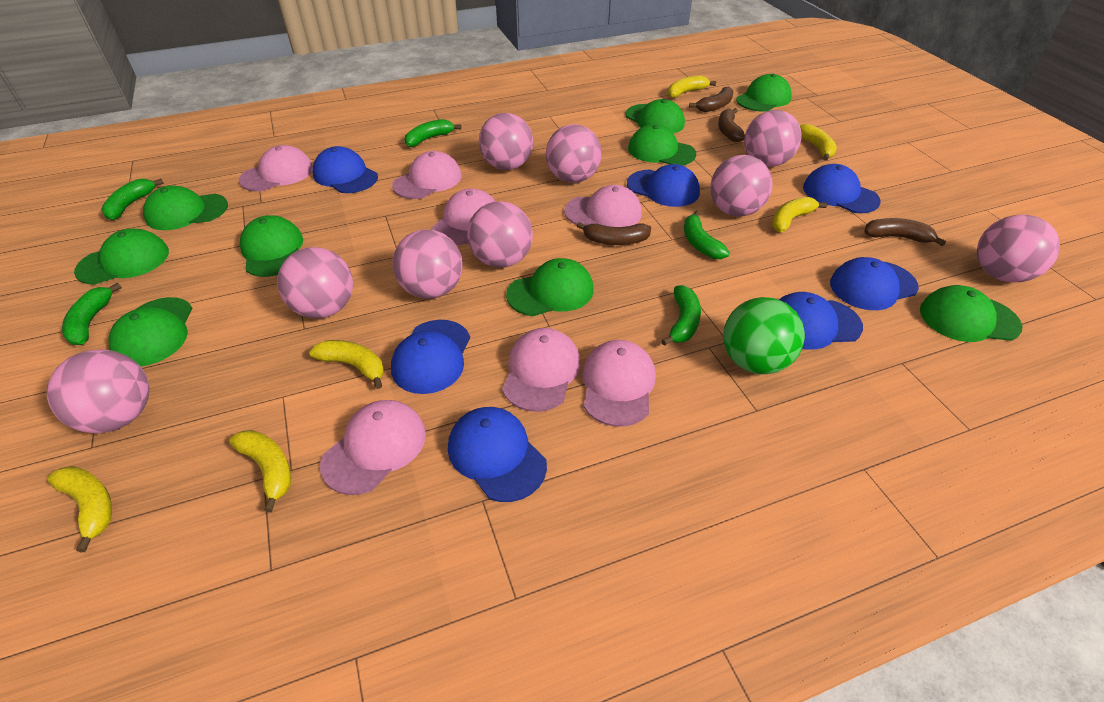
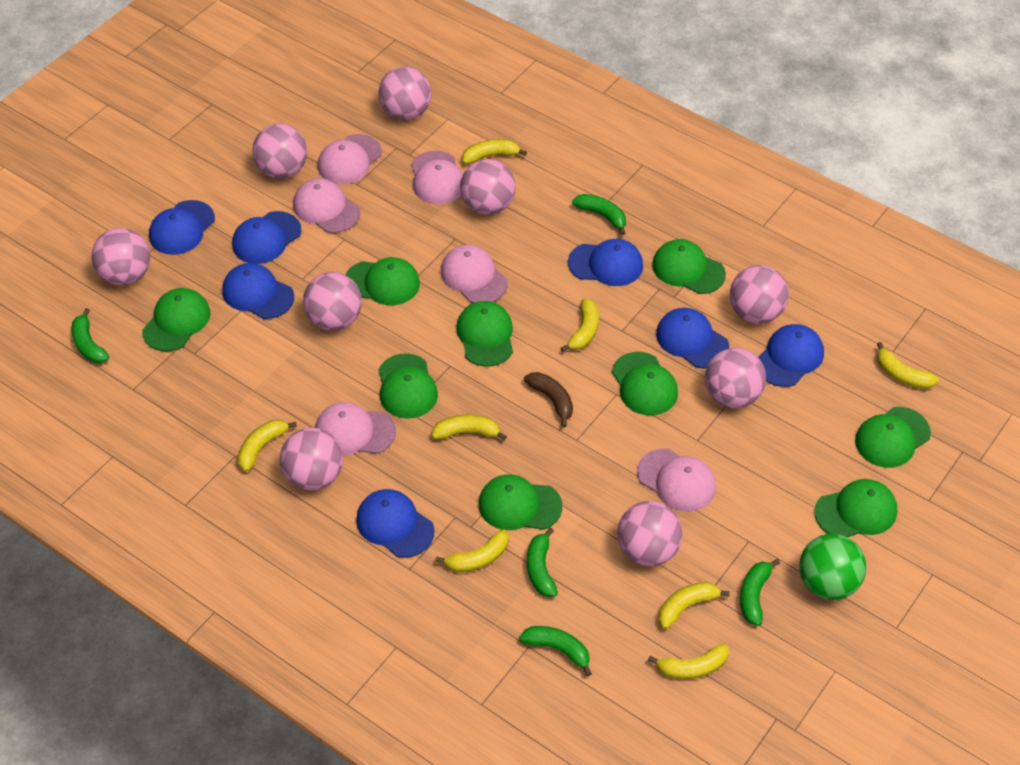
brown banana: [577,222,651,245] [689,86,734,112] [718,108,745,142] [864,218,946,246] = 4 -> [524,372,573,428] = 1
pink cap: [239,145,313,191] [320,400,426,495] [392,151,462,199] [432,188,496,245] [502,328,581,412] [564,185,642,227] [582,340,656,427] = 7 -> [293,178,360,233] [315,402,396,455] [318,134,382,184] [411,151,463,204] [441,245,508,303] [637,448,716,511] = 6
yellow banana: [47,466,112,552] [229,430,291,512] [309,340,384,389] [668,75,716,98] [772,197,827,232] [800,124,837,161] = 6 -> [238,420,297,472] [432,415,507,440] [435,529,509,572] [462,139,527,164] [561,298,599,352] [648,643,729,679] [659,582,730,629] [877,342,939,389] = 8

